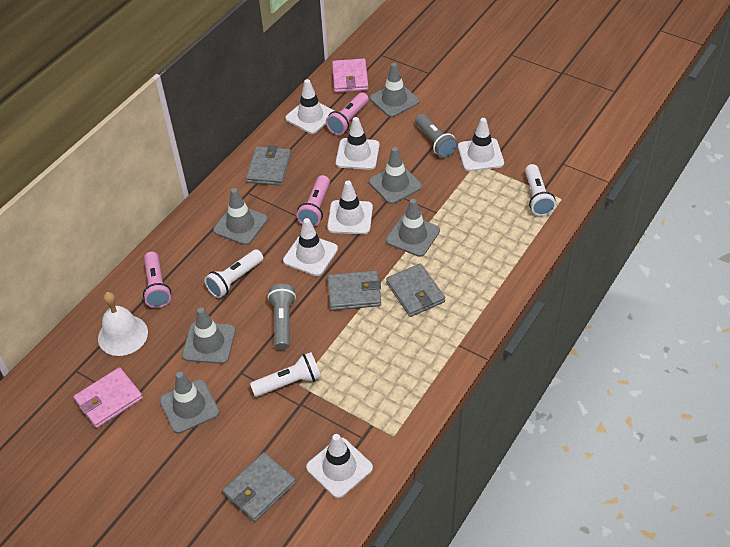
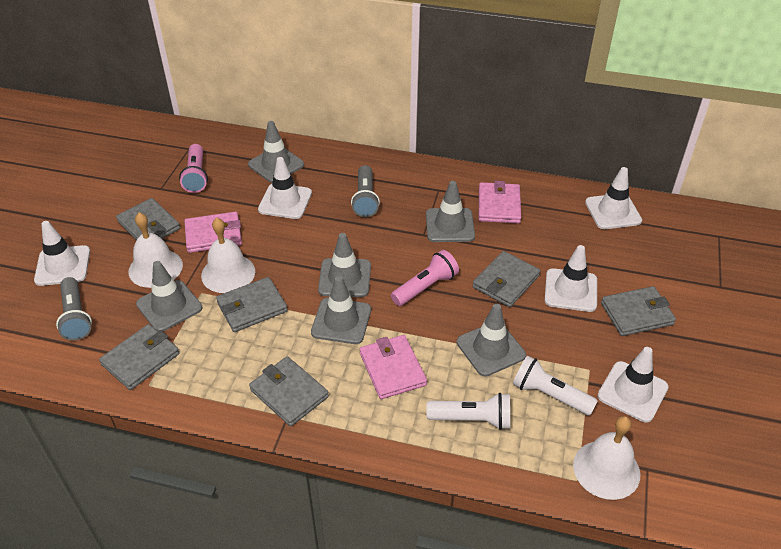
grey wallet: [223,452,296,522] [246,145,291,186] [327,270,381,311] [386,263,445,317] = 4 -> [99,324,180,390] [116,198,180,240] [216,277,287,332] [249,356,329,426] [473,251,540,307] [601,286,676,336] = 6
pink flashlight: [143,252,171,308] [297,175,330,227] [326,93,369,135] = 3 -> [179,144,208,193] [391,250,459,306] = 2
pink wallet: [74,367,143,428] [332,59,368,93] = 2 -> [184,212,242,253] [360,335,427,399] [479,181,521,223] = 3
white bell: [98,292,148,356] = 1 -> [128,212,183,288] [201,218,255,293] [573,416,640,500] = 3
white flashlight: [204,249,263,298] [250,352,321,397] [525,164,556,216] = 3 -> [426,393,510,430] [513,356,598,415] = 2
white traffic cone: [283,218,338,276] [285,79,334,134] [306,434,373,498] [327,181,373,235] [336,117,379,170] [458,118,504,171] = 6 -> [34,221,90,286] [258,157,312,219] [544,245,597,312] [585,167,642,229] [597,347,669,423] = 5

